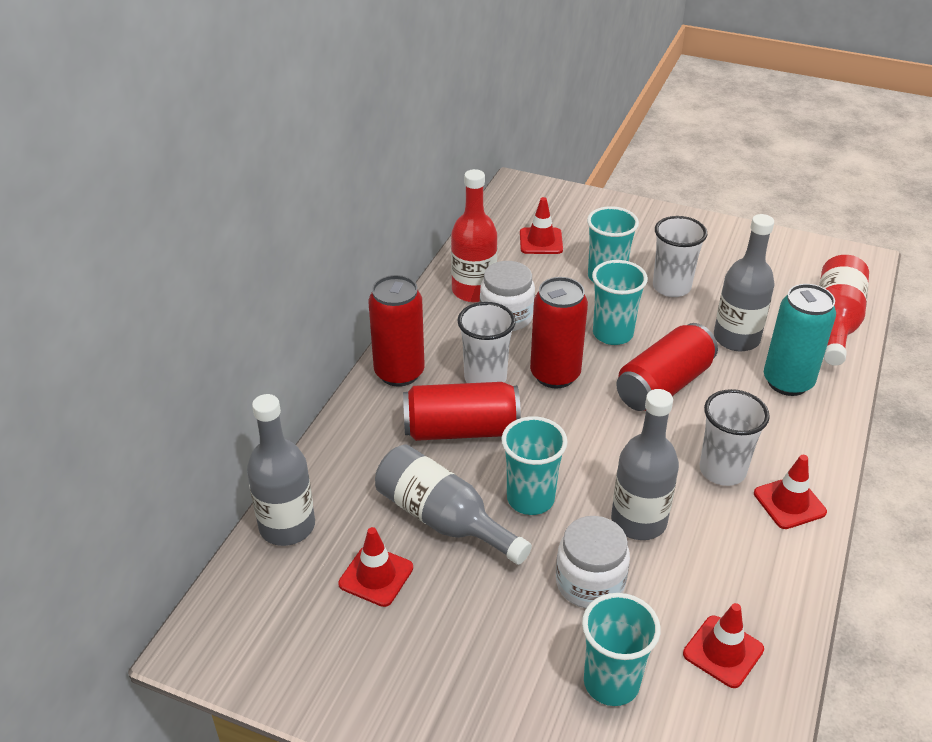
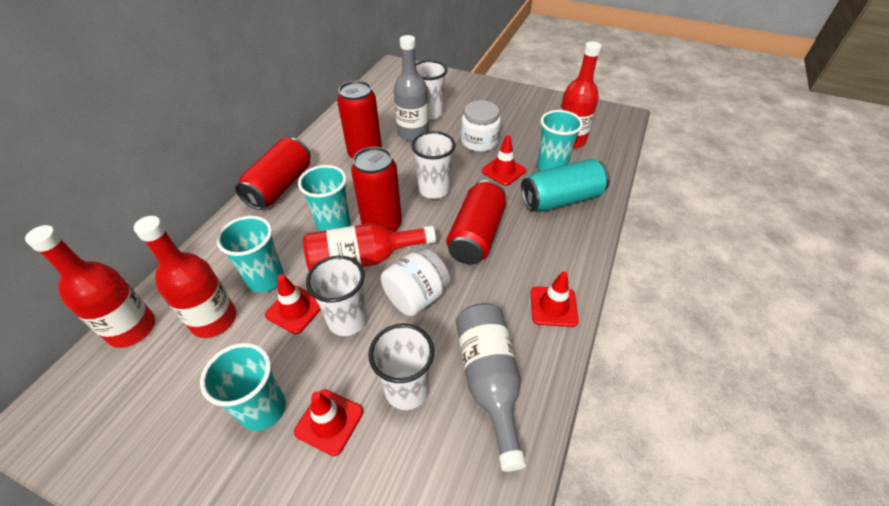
grey bottle: [247,394,315,546] [375,445,532,565] [611,389,679,540] [714,214,775,352] = 4 -> [394,35,429,141] [456,303,526,472] = 2
red bottle: [451,169,497,302] [819,255,869,366] = 2 -> [25,225,155,348] [134,216,236,338] [303,223,436,271] [560,42,602,149] = 4
white cup: [458,302,516,383] [653,216,707,297] [700,389,770,486] = 3 -> [306,256,367,336] [368,324,434,410] [411,131,455,199] [416,61,447,120] = 4

